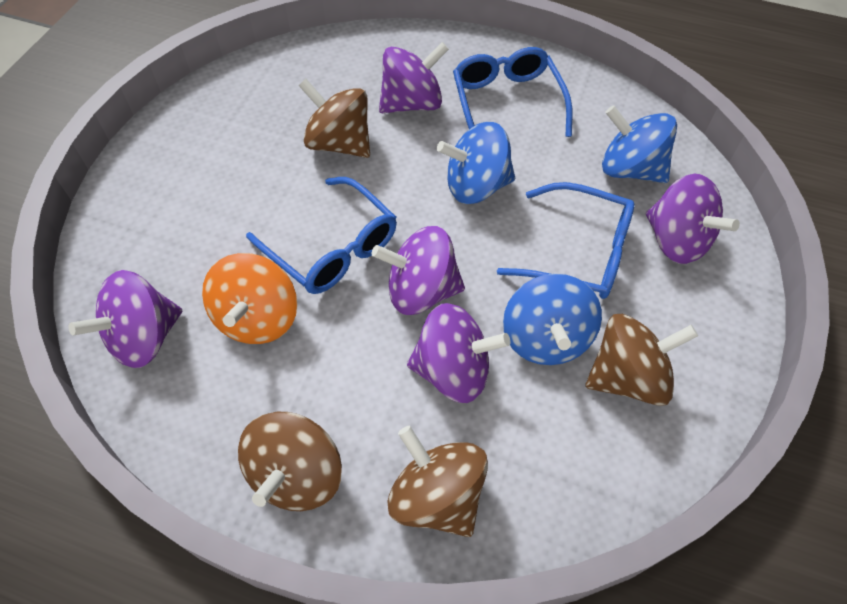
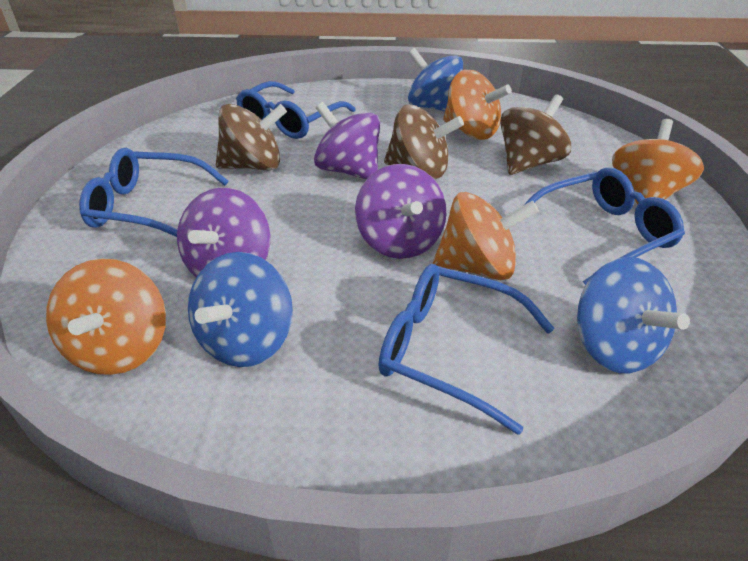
blue glasses: [246,177,397,294] [453,47,572,137] [497,182,634,299] = 3 -> [79,148,229,237] [236,81,356,139] [378,264,554,435] [516,167,685,285] = 4
brown spinning top: [238,412,342,511] [299,79,370,158] [387,426,488,537] [586,314,698,406] = 4 -> [216,104,287,170] [384,105,464,179] [500,94,571,175] = 3
orange spinning top: [202,253,297,344] = 1 -> [46,259,166,375] [433,192,539,280] [443,70,512,140] [612,119,704,205] = 4
purple spinning top: [69,270,182,368] [372,226,465,315] [379,42,449,113] [407,303,510,403] [646,174,740,264] = 5 -> [177,188,270,278] [314,102,380,179] [355,164,446,259] = 3

